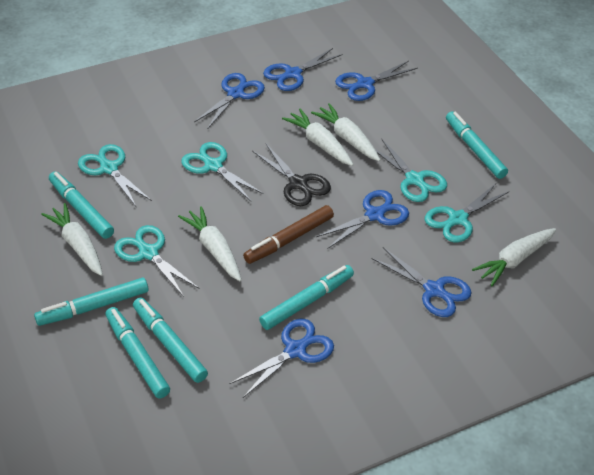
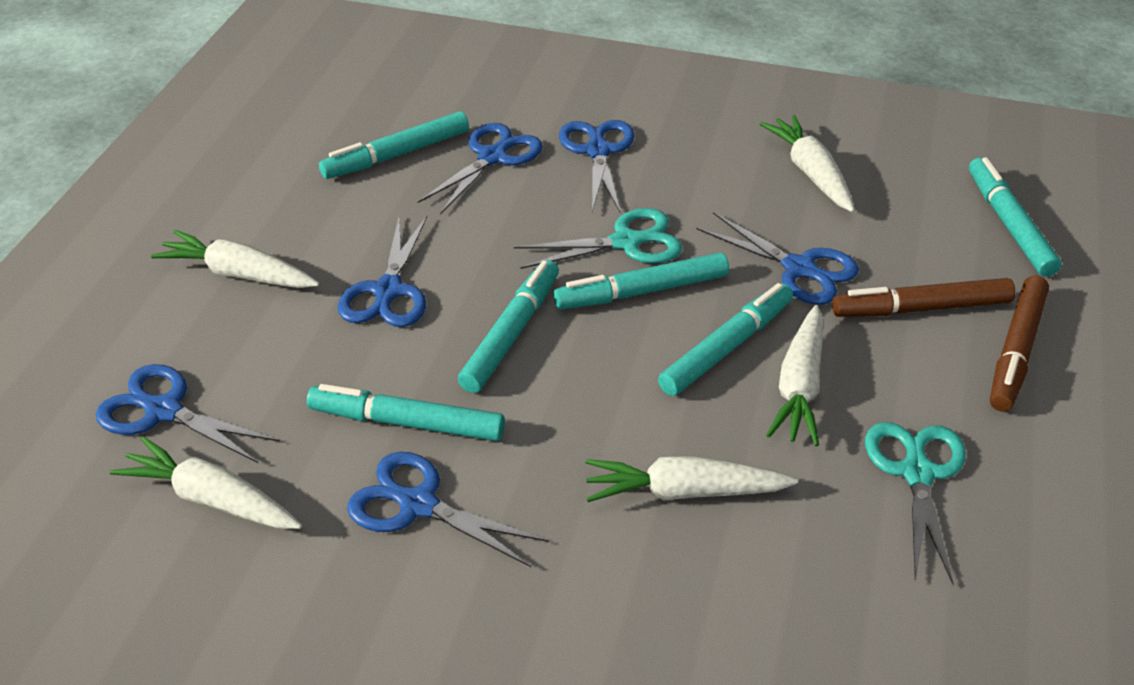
black scissors: [252,144,331,206] = 1 -> none = 0
brown marker: [243,205,334,264] = 1 -> [832,278,1015,317] [990,275,1049,411] = 2
turquoise scissors: [78,144,152,208] [114,225,199,297] [181,142,264,201] [375,138,447,202] [425,184,510,242] = 5 -> [514,208,682,269] [865,422,966,585] = 2

